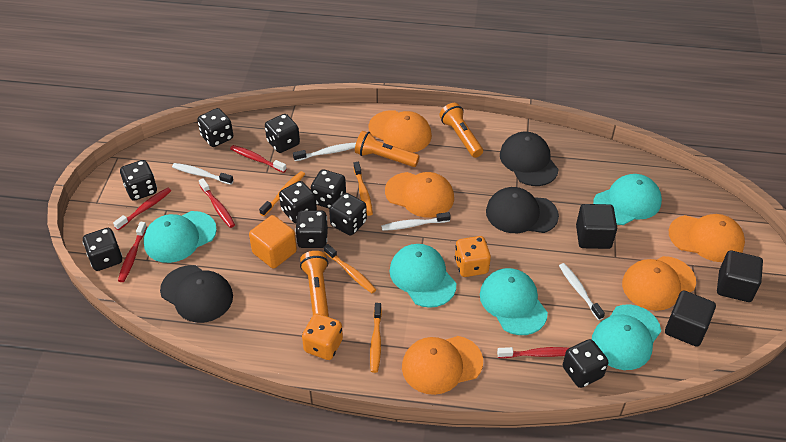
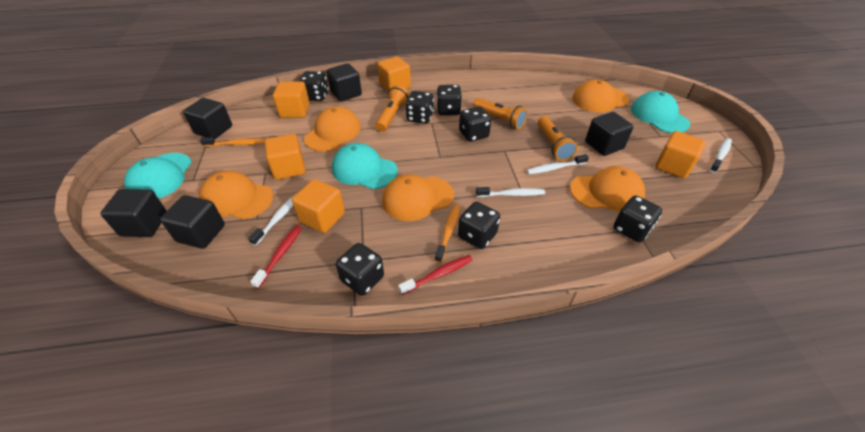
black cap: [160,265,233,323] [486,187,559,233] [500,132,559,186] = 3 -> none = 0
black cube: [576,204,617,249] [665,290,716,347] [717,250,763,302] = 3 -> [100,189,167,237] [160,195,225,249] [183,98,232,139] [327,63,362,101] [585,112,634,156] = 5
black dice: [83,228,122,271] [120,160,157,201] [197,108,233,147] [265,114,300,153] [279,181,317,223] [295,210,328,248] [311,169,346,208] [329,193,367,236] [563,339,608,388] = 9 -> [299,71,328,101] [336,243,384,296] [406,91,434,124] [437,85,462,115] [458,202,500,249] [459,106,491,142] [614,195,662,242] = 7
orange cube: [249,215,297,269] = 1 -> [265,134,305,180] [273,82,310,118] [292,179,345,233] [377,56,411,91] [655,131,706,178] = 5
orange dice: [302,314,343,360] [455,236,491,277] = 2 -> none = 0
orange toothbrush: [259,171,305,216] [324,244,376,293] [353,162,373,216] [370,303,382,373] = 4 -> [200,137,265,147] [435,205,460,263] = 2
red toothbrush: [113,188,171,230] [118,222,147,282] [199,178,235,228] [230,145,287,173] [497,347,569,358] = 5 -> [250,225,302,289] [398,255,473,295] = 2
turquoise cap: [144,211,217,263] [390,244,457,308] [480,268,548,335] [592,304,661,370] [593,174,662,225] = 5 -> [124,153,192,199] [332,143,398,189] [631,91,690,133] = 3

